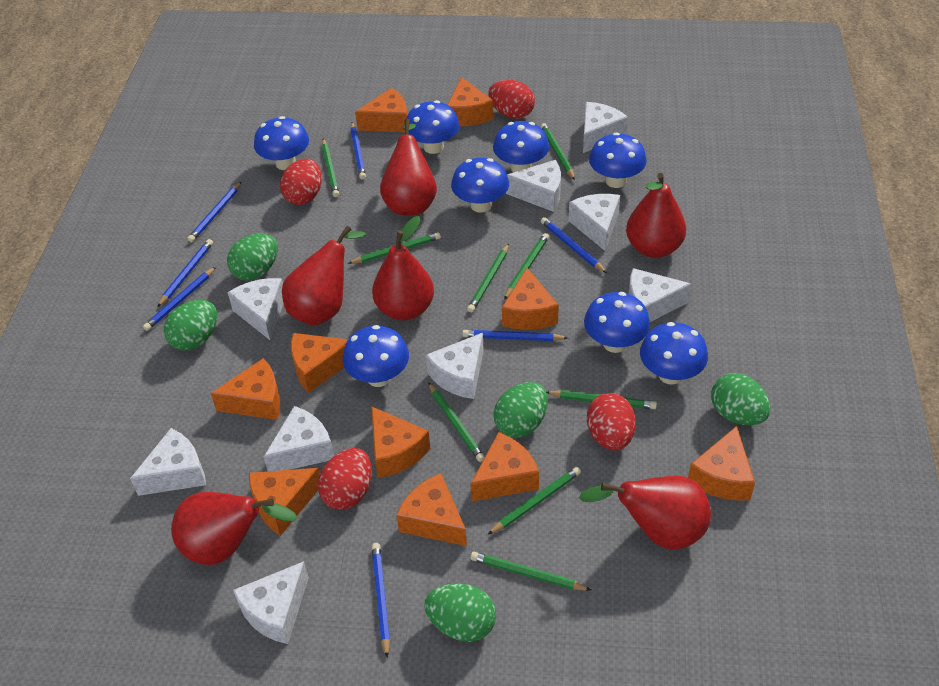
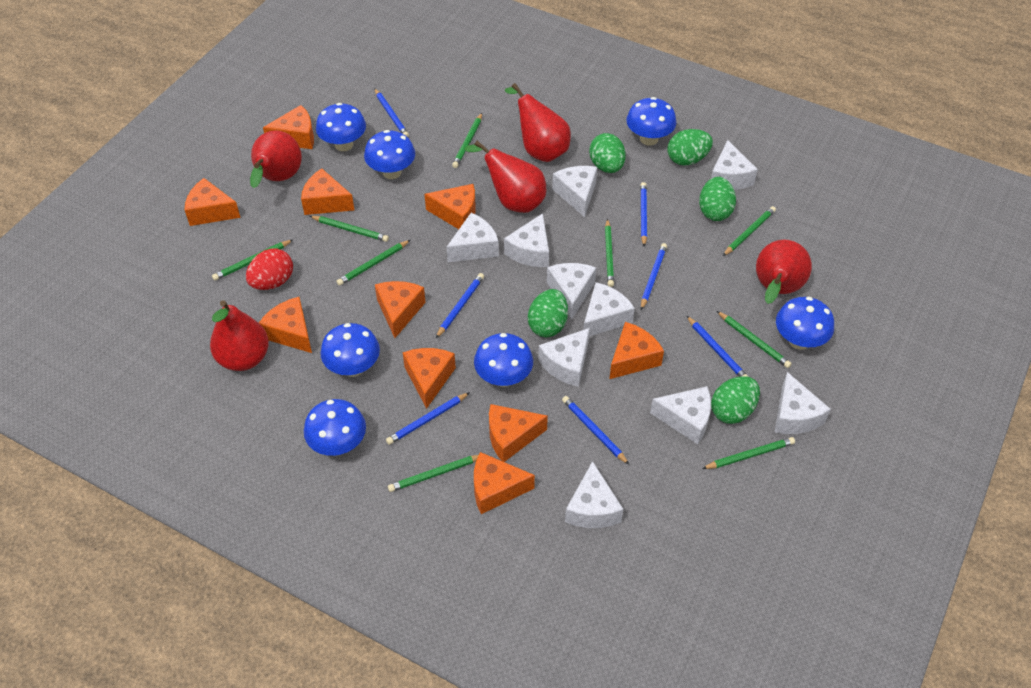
blue mushroom: [254,116,309,170] [342,325,409,387] [406,100,459,154] [451,158,509,213] [493,121,549,172] [584,292,650,353] [589,132,647,188] [640,322,708,385] = 8 -> [304,399,366,456] [316,103,366,151] [321,323,380,377] [364,130,415,179] [474,333,533,387] [626,97,677,146] [776,297,834,350] = 7
red egg: [280,159,322,205] [318,448,372,510] [488,80,535,119] [587,393,636,451] = 4 -> [246,248,293,290] = 1
red pear: [171,492,297,565] [282,226,366,326] [372,216,434,321] [380,119,437,216] [579,476,711,549] [626,173,686,258] = 6 -> [210,300,269,371] [250,130,302,188] [465,141,546,213] [505,83,571,162] [756,240,812,304] = 5
white cheese: [130,428,206,496] [228,278,284,340] [233,561,309,644] [264,406,334,471] [426,333,484,399] [506,160,561,212] [569,194,620,251] [583,102,628,153] [629,268,691,322] = 9 -> [447,213,499,262] [504,213,549,267] [538,328,590,387] [547,263,596,319] [552,166,597,217] [565,461,623,528] [583,282,635,336] [650,386,711,444] [711,140,758,190] [775,372,831,434] = 10

